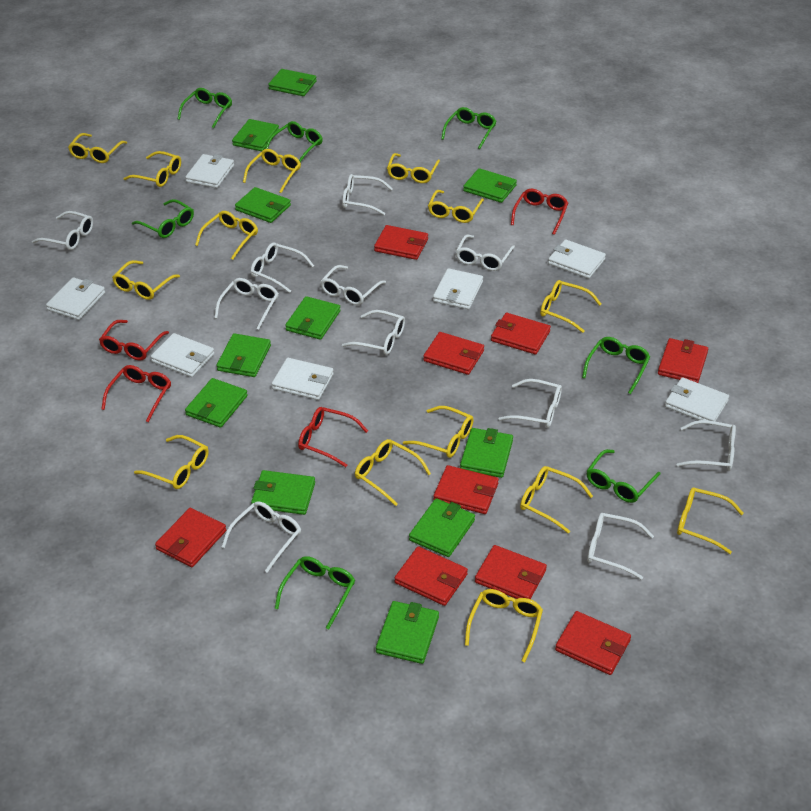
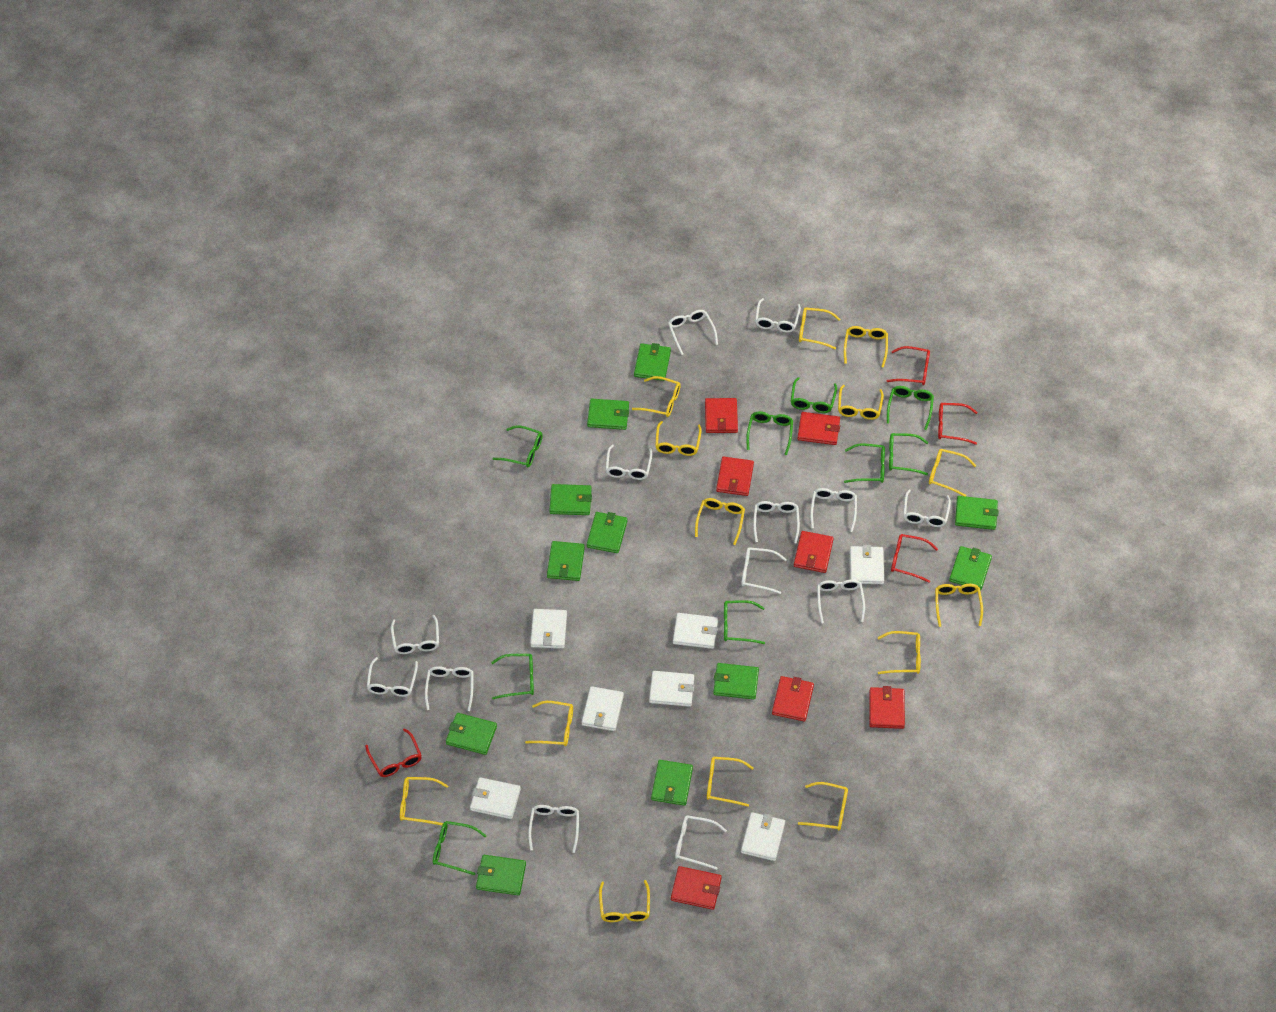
green glasses: [132,199,194,238] [178,88,232,128] [265,121,323,162] [275,556,355,630] [441,107,497,149] [582,337,650,394] [587,449,660,503] = 7 -> [433,821,487,875] [491,654,534,699] [493,425,543,468] [724,600,765,644] [746,411,793,455] [791,377,837,413] [844,444,885,483] [887,386,934,430] [889,433,928,475] = 9
red wallet: [155,508,226,567] [374,225,428,260] [394,546,468,606] [423,332,484,375] [433,465,499,514] [475,545,547,599] [491,313,551,354] [555,611,631,675] [658,338,708,383] = 9 -> [671,866,722,910] [705,398,738,433] [716,457,754,496] [772,676,814,721] [794,531,834,573] [797,412,840,445] [869,686,905,729] = 7
white glasses: [32,211,93,250] [214,278,279,330] [222,501,301,573] [250,242,314,293] [320,265,386,305] [342,174,393,215] [342,310,405,355] [456,235,515,271] [499,379,562,428] [587,513,654,580] [677,420,736,471] = 11 -> [367,657,418,697] [391,615,439,654] [425,666,473,711] [528,805,579,853] [606,444,652,480] [668,310,718,355] [675,815,727,870] [741,547,787,594] [753,501,800,543] [755,298,801,332] [810,488,857,532] [817,579,865,623] [903,489,951,527] = 13

